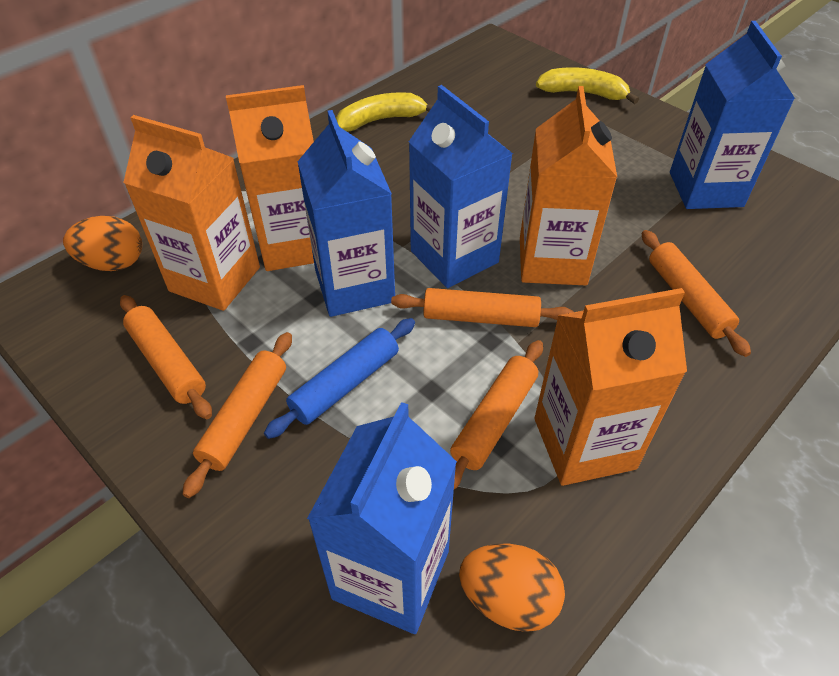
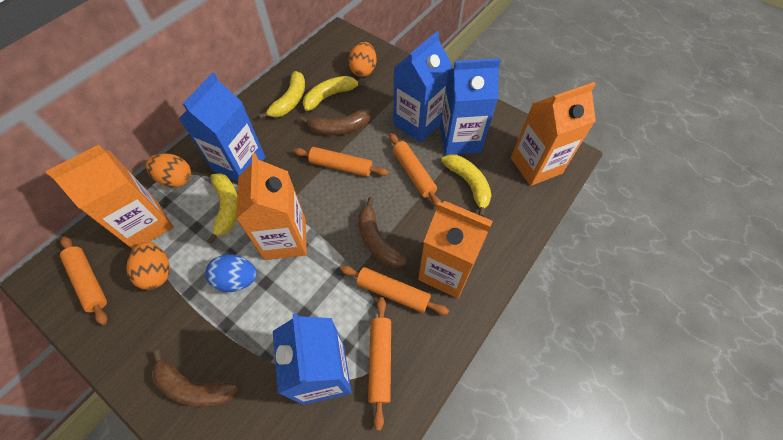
blue egg: none = 0 -> [205,254,257,292] = 1
blue rolling pin: [264,318,415,439] = 1 -> none = 0
brown banana: none = 0 -> [152,350,238,407] [300,109,371,135] [358,197,407,268] = 3
orange egg: [63,216,142,271] [459,544,565,632] = 2 -> [126,242,170,290] [146,153,191,188] [348,42,377,77] = 3
yellow banana: [336,92,433,132] [536,67,639,104] = 2 -> [207,173,237,244] [259,71,305,119] [303,76,366,111] [441,154,491,217] = 4

